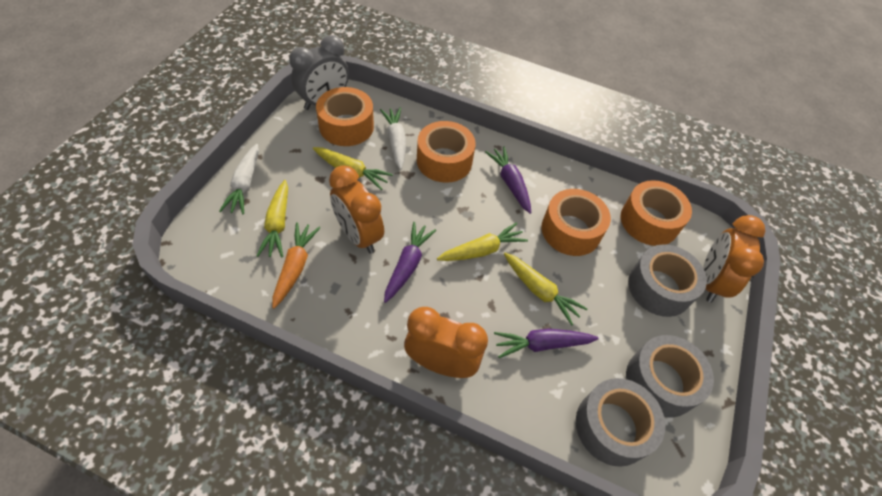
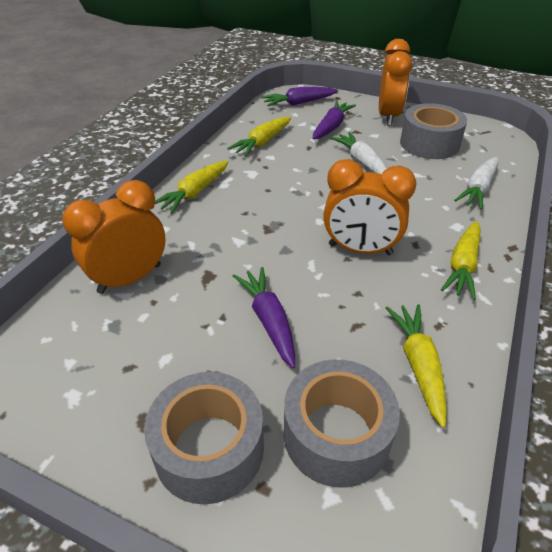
grey clock: [289,35,349,110] = 1 -> none = 0
orange carrot: [272,222,320,309] = 1 -> none = 0
orange tape: [316,87,374,146] [417,121,476,183] [542,189,611,256] [621,180,692,246] = 4 -> none = 0

